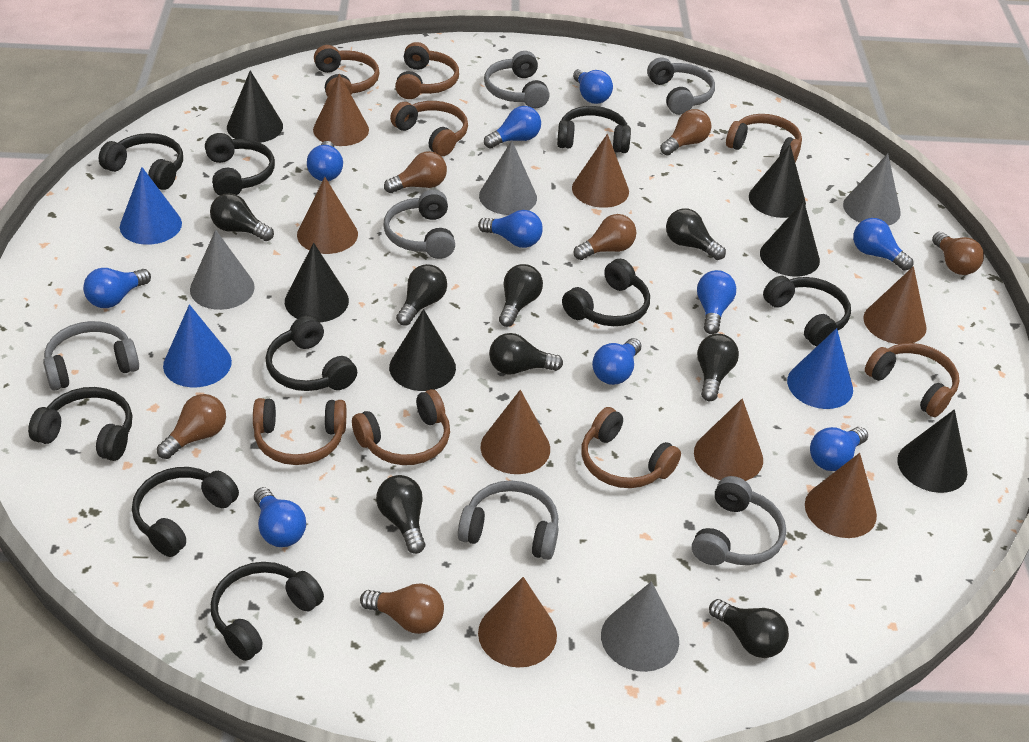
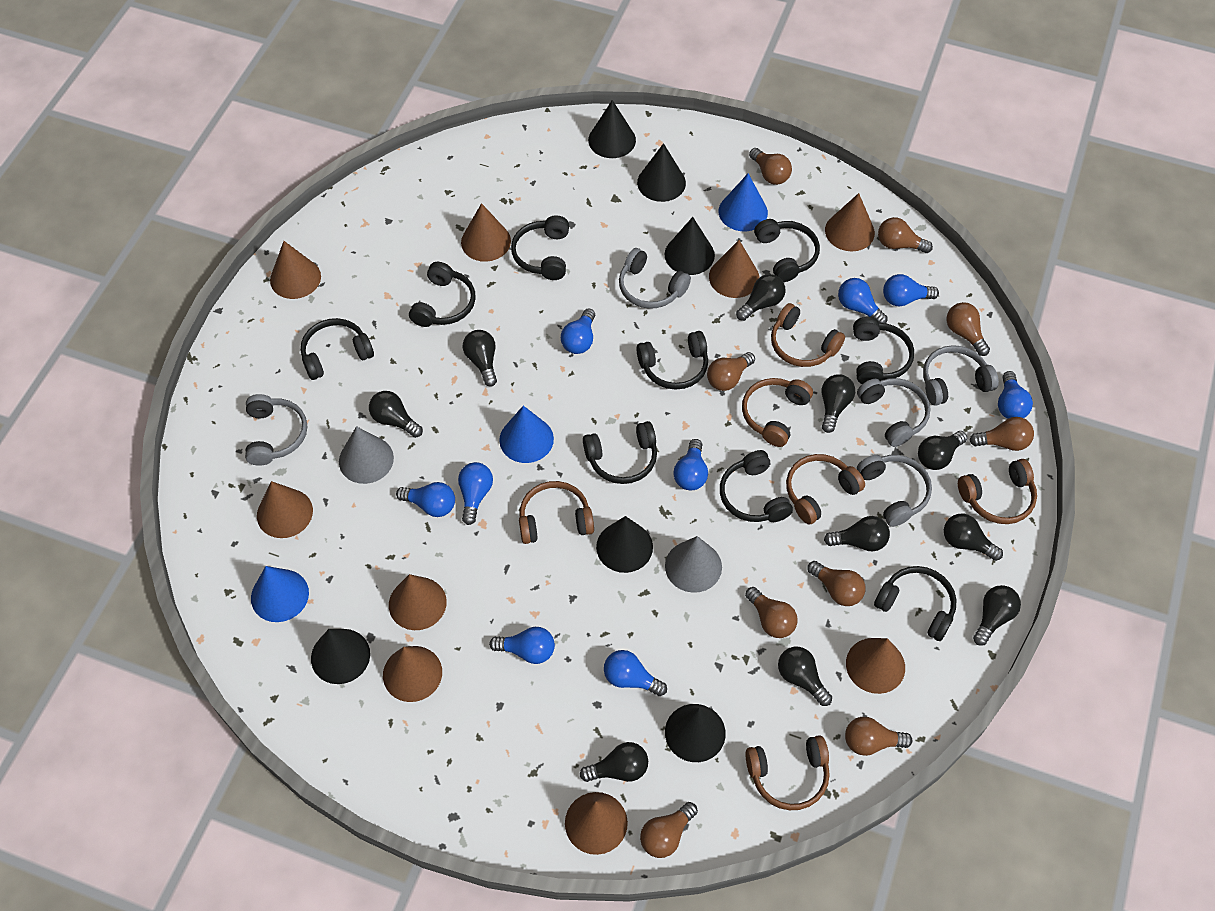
black light bulb: [210,193,274,241] [376,475,425,554] [396,264,447,325] [489,333,563,374] [499,264,543,327] [666,208,726,260] [697,334,739,401] [709,599,789,658] = 8 -> [369,391,423,438] [463,330,497,387] [580,742,648,782] [736,274,785,321] [778,647,832,706] [822,374,855,433] [824,516,890,552] [918,431,967,470] [944,514,1003,561] [973,585,1021,646] = 10
blue light bulb: [83,268,151,308] [254,487,306,547] [307,141,343,181] [478,210,543,248] [484,106,541,148] [573,69,613,104] [592,338,641,385] [697,270,736,334] [810,427,868,471] [853,218,913,271] = 10 -> [396,482,455,517] [458,462,493,525] [489,627,555,664] [561,308,595,354] [604,650,667,696] [673,439,708,490] [838,278,888,323] [883,274,939,307] [998,371,1033,419] = 9
brown cone: [297,177,358,254] [313,74,369,146] [478,577,557,668] [480,390,550,474] [572,134,629,208] [694,399,763,481] [805,453,877,538] [863,266,927,344] = 8 -> [257,481,313,538] [270,241,321,299] [383,646,442,702] [389,574,447,630] [461,203,511,262] [565,792,628,855] [709,240,760,298] [825,193,875,251] [846,638,905,694] = 9
brown headphones: [253,398,346,465] [314,45,379,97] [352,389,450,465] [390,101,468,156] [395,42,459,99] [582,407,681,488] [726,114,802,162] [865,343,959,417] = 8 -> [519,481,594,544] [742,378,813,447] [745,735,830,810] [771,303,845,367] [786,454,865,524] [958,459,1037,524] = 6
brown light bulb: [157,394,226,459] [360,583,444,634] [384,151,447,193] [573,214,636,260] [660,109,711,155] [932,232,984,275] = 6 -> [640,802,698,858] [707,352,755,391] [745,587,798,638] [749,148,792,185] [807,561,866,606] [845,717,912,756] [878,217,933,253] [946,302,990,356] [969,417,1034,451] = 9
grey cone: [190,230,255,310] [479,140,537,215] [601,581,679,672] [843,154,901,226] = 4 -> [339,426,394,484] [665,536,722,593] = 2
grey headphones: [43,321,139,390] [383,189,455,259] [458,480,559,560] [484,51,550,108] [647,57,715,115] [692,476,786,565] = 6 -> [245,394,307,466] [619,248,691,309] [857,378,931,447] [857,455,932,527] [923,345,999,406] = 5

